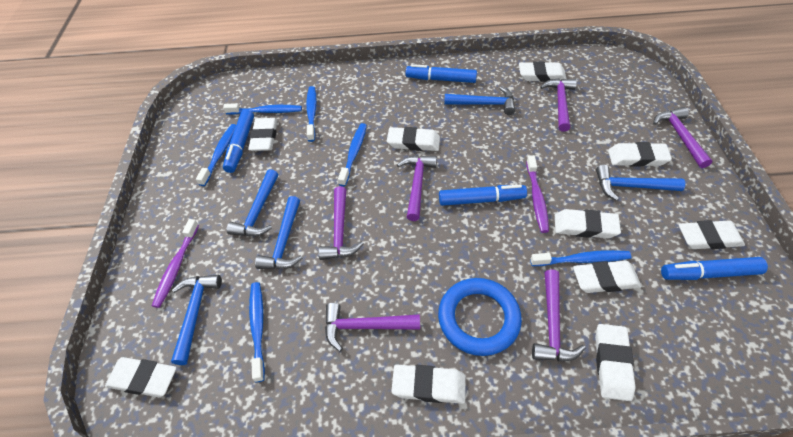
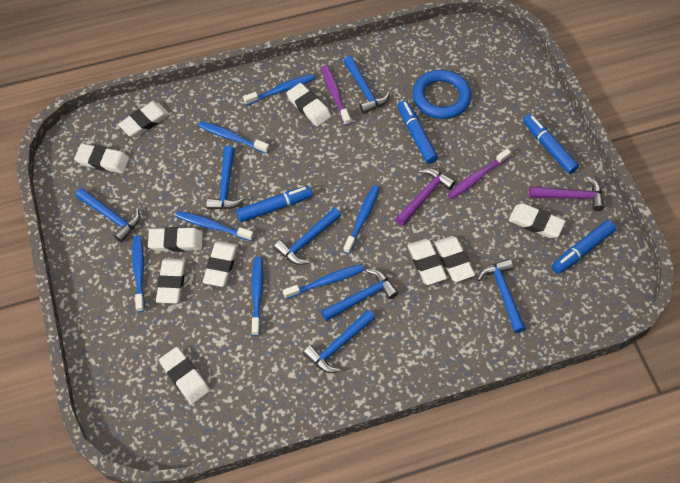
blue hammer: [171,275,222,365] [227,169,278,236] [255,196,302,269] [444,87,515,115] [596,165,685,201] = 5 -> [75,188,140,243] [206,146,245,210] [274,207,342,265] [303,310,375,373] [321,269,398,321] [343,56,390,114] [477,259,526,333] = 7
blue toothbrush: [196,124,236,186] [223,103,302,115] [249,282,265,382] [306,86,317,142] [338,123,367,187] [530,250,631,266] = 6 -> [132,235,145,312] [176,211,254,241] [198,121,269,154] [243,74,315,106] [251,257,263,336] [283,264,364,299] [343,185,380,254] = 7
purple hammer: [318,186,364,260] [325,303,420,352] [397,155,437,221] [532,269,585,361] [540,79,577,132] [653,107,712,168] = 6 -> [395,168,455,226] [529,176,604,211] = 2

